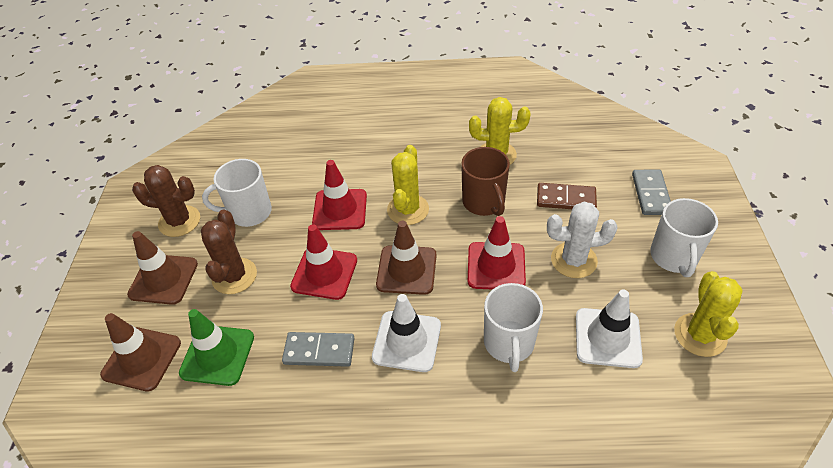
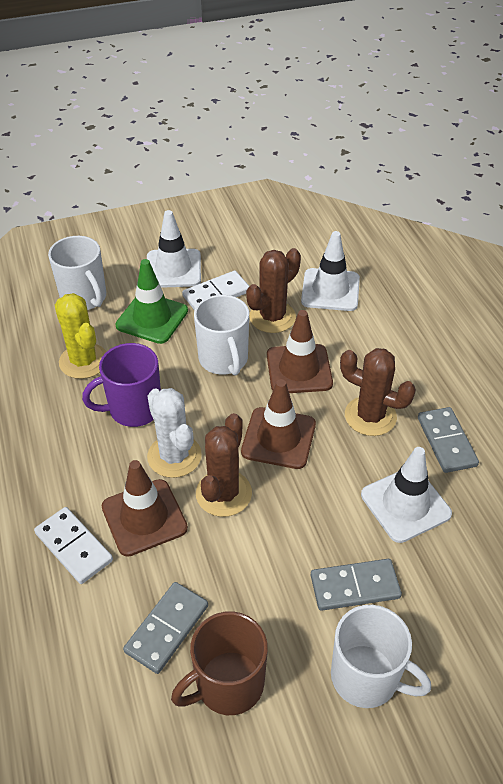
brown cactus: [132,165,200,237] [201,209,257,294] = 2 -> [196,413,252,517] [246,248,301,333] [340,348,416,436] = 3
brown domino: [537,183,597,209] = 1 -> none = 0
grey domino: [282,332,355,367] [632,169,671,215] = 2 -> [123,582,208,674] [311,559,402,611] [418,407,479,473] = 3
purple mug: none = 0 -> [82,343,161,427] = 1
red traffic cone: [290,224,357,300] [312,160,367,230] [468,216,526,290] = 3 -> none = 0
white domino: none = 0 -> [34,507,113,584] [182,271,250,311] = 2
white traffic cone: [372,294,441,372] [576,289,643,368] = 2 -> [147,210,201,288] [301,231,360,311] [361,447,452,543] = 3
yellow cactus: [387,145,429,225] [469,97,530,165] [674,271,743,357] = 3 -> [55,293,106,379] = 1

